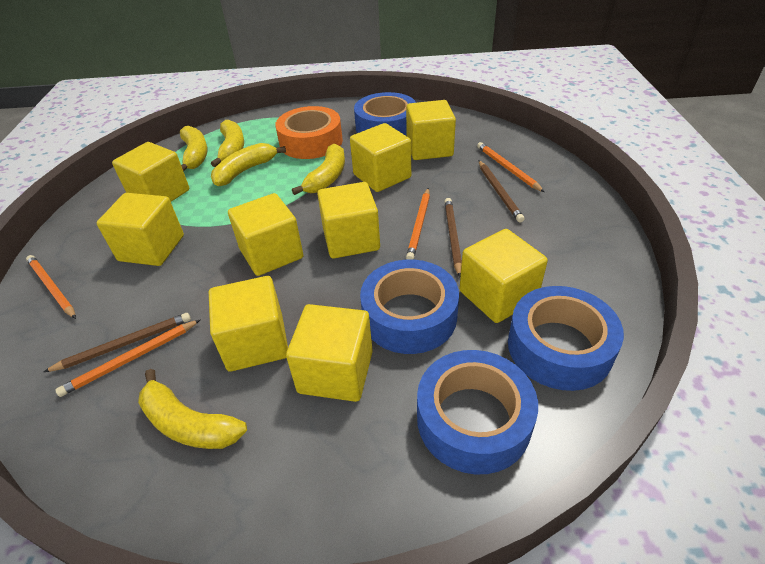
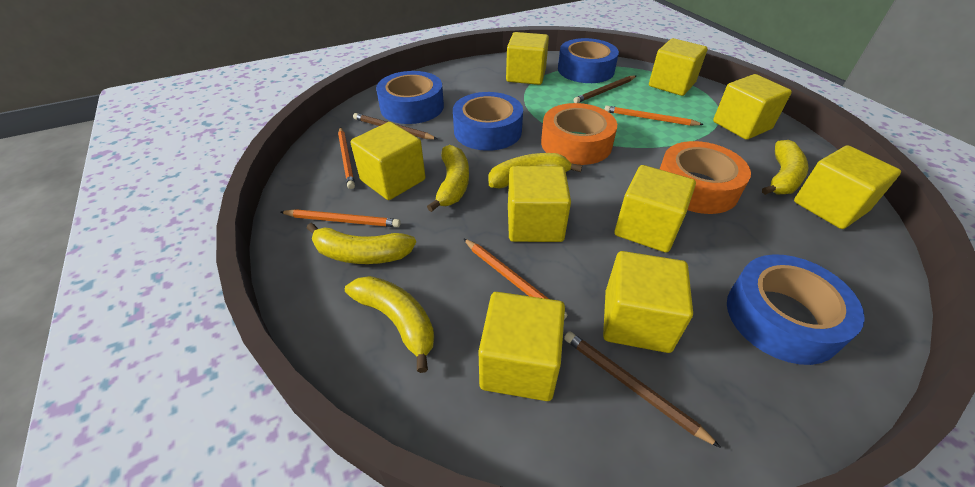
orange tape: [275,106,343,159] = 1 -> [541,103,617,165] [660,141,751,214] = 2

